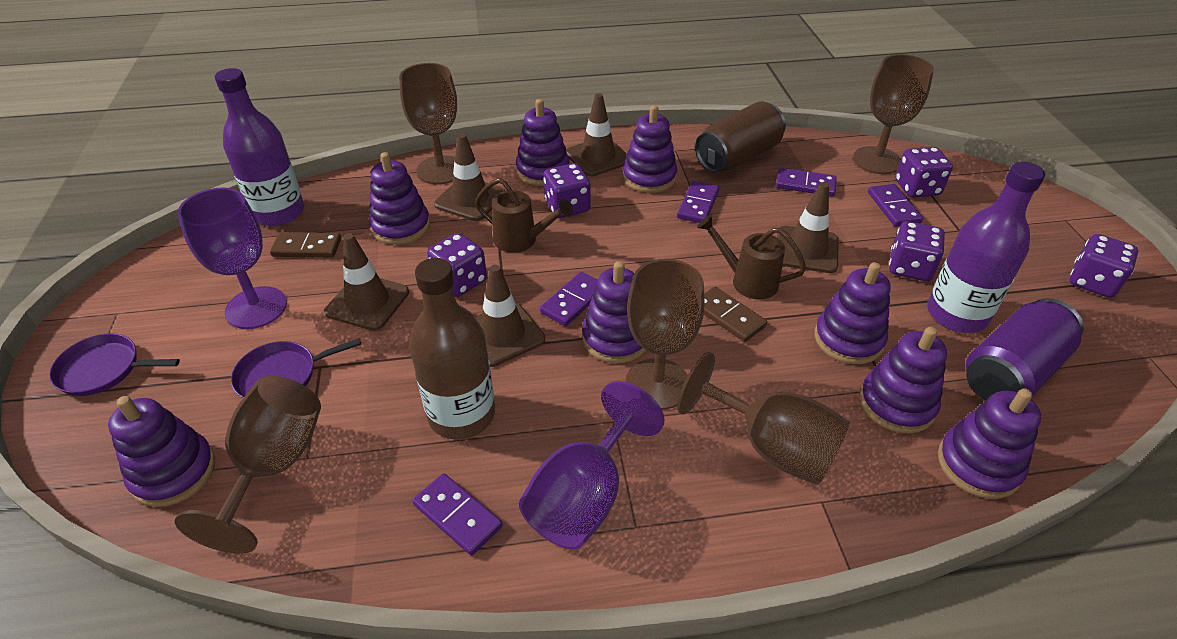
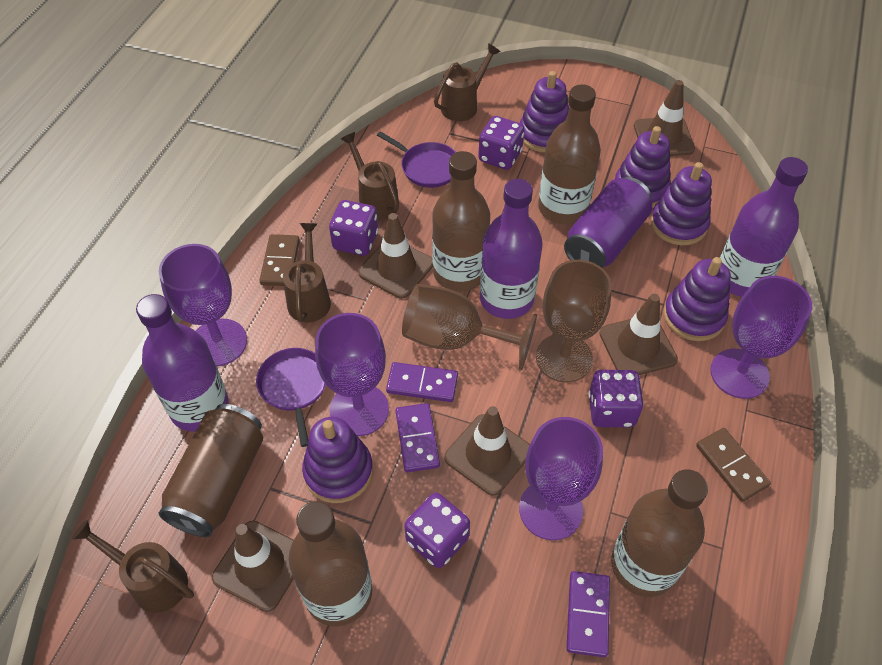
brown bottle: [409,258,495,439] = 1 -> [289,501,372,626] [432,151,490,292] [538,84,601,225] [611,469,708,597] = 4
brown goblet: [175,376,321,554] [399,63,457,184] [625,259,705,410] [677,352,850,485] [853,54,934,174] = 5 -> [402,284,537,371] [536,260,612,383] = 2
brown watering can: [475,178,573,253] [697,215,806,300] = 2 -> [72,520,194,613] [283,223,331,323] [341,132,399,220] [434,43,501,121] = 4
purple bottle: [215,68,304,226] [927,162,1045,333] = 2 -> [136,294,229,432] [480,179,543,319] [720,157,808,297] = 3
purple dice: [427,233,487,297] [544,163,591,218] [889,221,945,281] [895,147,953,198] [1070,234,1138,298] = 5 -> [329,200,378,256] [404,492,470,568] [478,116,524,170] [588,370,644,427] = 4
purple domino: [412,473,502,555] [540,272,598,326] [677,181,719,223] [776,168,837,196] [868,184,923,227] = 5 -> [386,362,458,402] [395,403,440,472] [566,571,610,657] = 3
purple goblet: [177,187,287,329] [519,381,665,550] = 2 -> [159,244,247,366] [315,313,389,436] [519,417,603,540] [710,276,812,399] = 4
purple stacking toy: [108,396,215,507] [369,152,430,245] [516,99,569,186] [582,261,646,363] [623,105,677,193] [815,262,891,364] [859,327,947,434] [938,388,1041,499] = 8 -> [302,417,373,503] [520,71,569,152] [615,126,671,208] [651,162,712,245] [663,257,731,341] = 5

